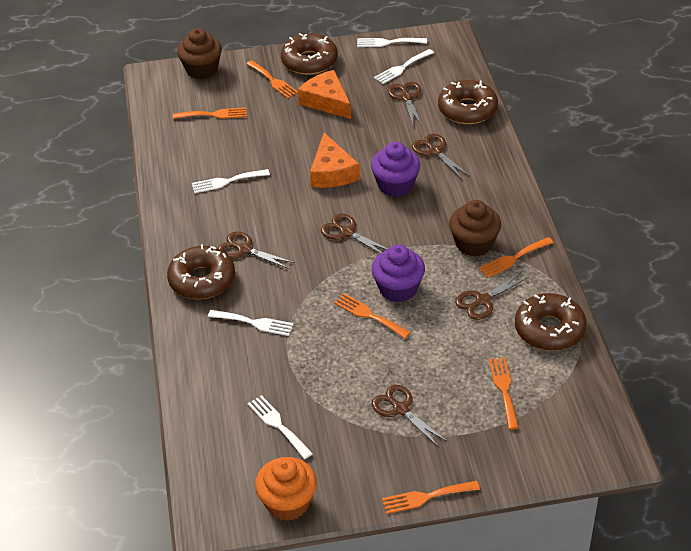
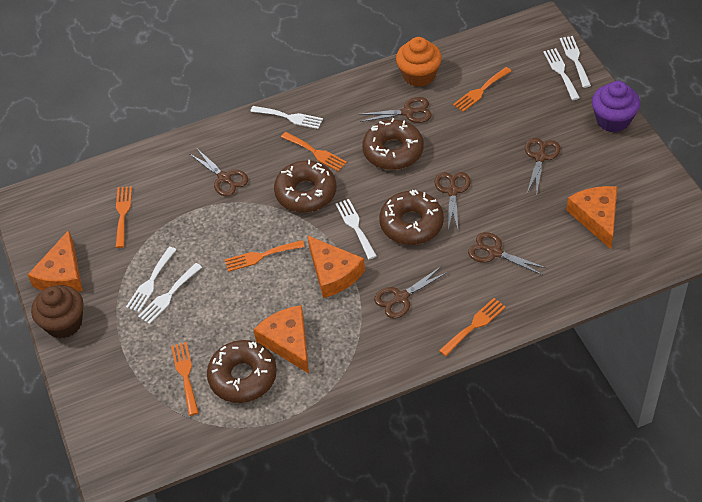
brown cupcake: [177,28,222,79] [449,200,501,257] = 2 -> [31,285,84,338] = 1
orange cheese: [298,70,351,119] [310,133,360,188] = 2 -> [28,230,83,292] [253,305,309,374] [307,235,365,298] [566,186,617,249] = 4
purple cupcake: [371,142,420,197] [371,245,425,303] = 2 -> [592,81,640,132] = 1
white fork: [192,169,270,193] [208,310,294,336] [248,395,313,459] [357,38,427,47] [374,49,434,84] = 5 -> [126,247,176,312] [138,263,202,324] [250,106,323,129] [335,199,377,259] [543,48,580,100] [560,36,591,88] = 6

